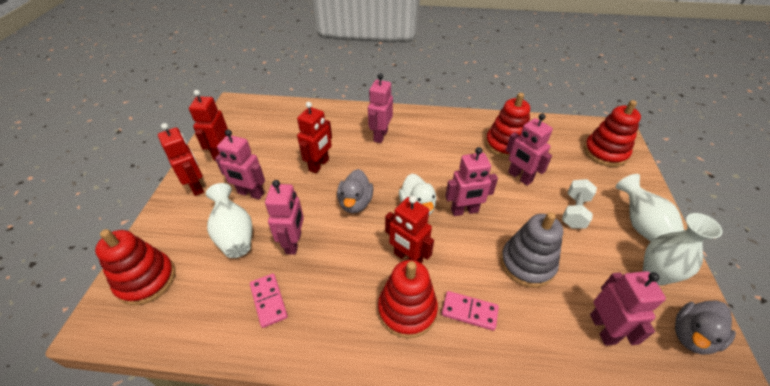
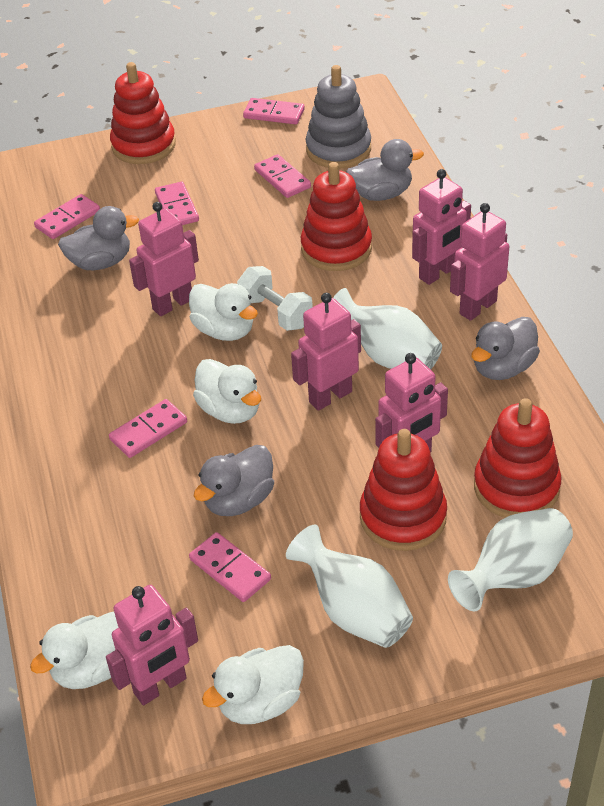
grey duck: [337,169,373,213] [675,300,736,355] = 2 -> [58,206,139,270] [194,445,274,516] [346,139,424,201] [472,317,540,380] = 4
pink domino: [250,274,288,328] [442,291,499,331] = 2 -> [34,194,100,239] [109,399,187,458] [155,182,199,225] [189,532,271,602] [243,98,305,124] [254,154,311,198] = 6
red robot: [158,123,204,196] [189,90,228,161] [297,102,332,174] [385,196,434,263] = 4 -> none = 0
white duck: [399,173,437,215] = 1 -> [30,612,119,689] [189,283,258,341] [193,359,261,424] [202,645,304,724] = 4

